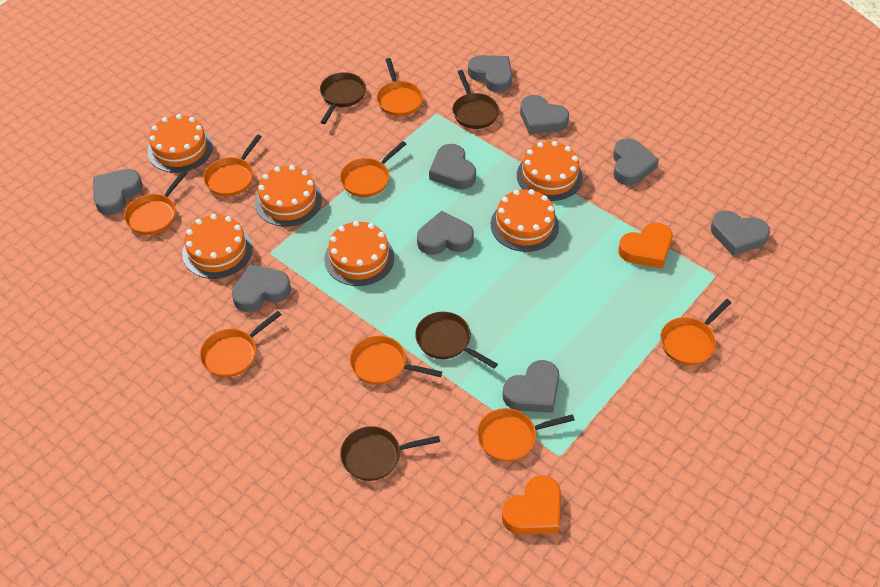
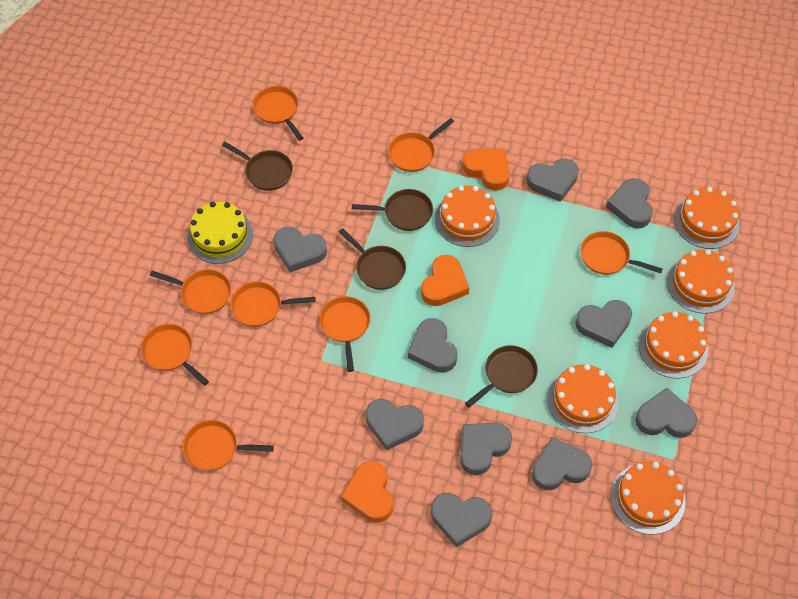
grey heart: [93,169,143,215] [232,264,291,312] [417,211,474,255] [429,144,476,189] [468,55,512,93] [502,360,559,413] [520,95,569,134] [613,138,659,185] [711,210,770,256] = 9 -> [274,227,327,272] [366,399,424,450] [408,318,458,373] [431,493,493,547] [460,423,512,475] [526,159,579,202] [532,437,592,490] [575,300,632,348] [606,178,653,229] [635,388,697,438] = 10
orange heart: [502,475,561,535] [618,223,673,269] = 2 -> [341,461,393,522] [421,255,469,306] [462,148,510,191] = 3
yellow cake: none = 0 -> [187,202,253,264] = 1

